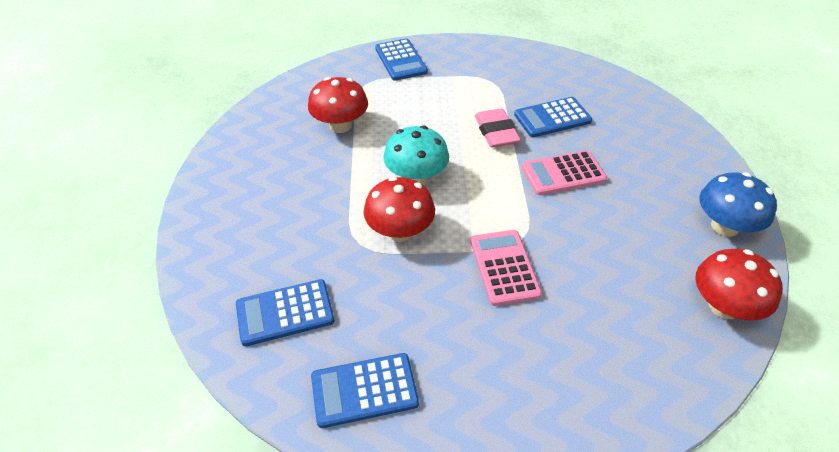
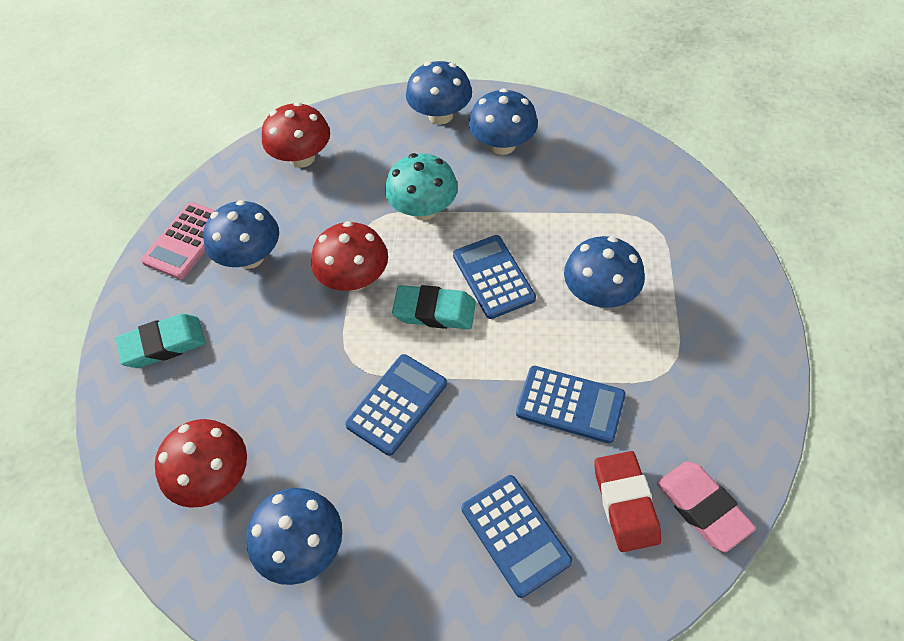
blue mushroom: [699,172,777,237] = 1 -> [203,200,279,269] [246,488,342,585] [406,61,472,125] [469,88,538,155] [564,236,645,308] = 5
pink calculator: [470,230,542,306] [522,150,607,195] = 2 -> [141,202,215,279] = 1
red eraser: none = 0 -> [594,451,661,552] = 1
turquoise eraser: none = 0 -> [116,314,206,368] [392,285,476,329] = 2

